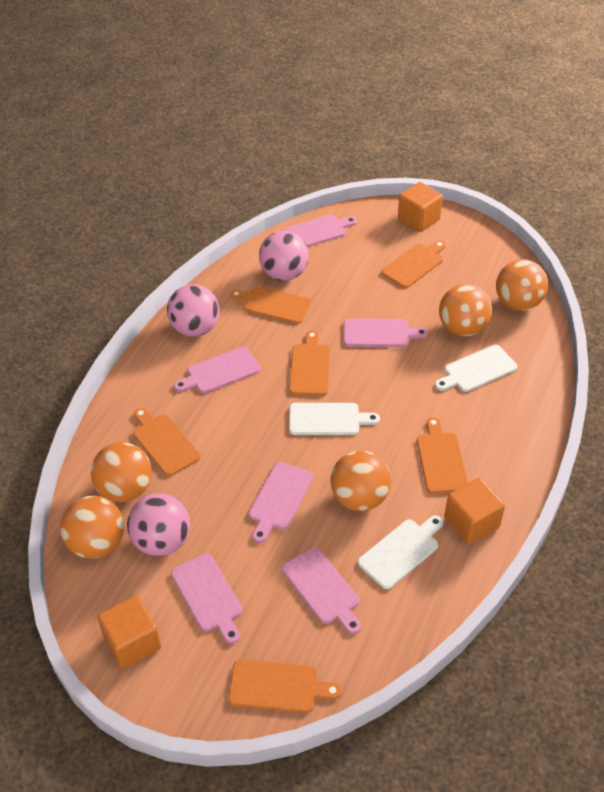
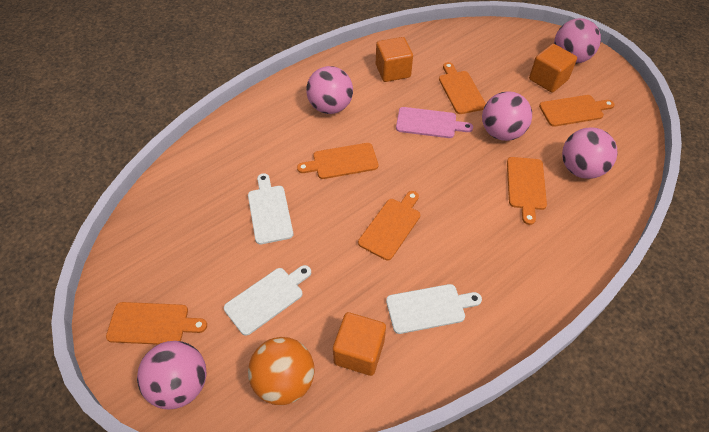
orange ball: [60,496,124,559] [91,442,152,502] [330,450,391,511] [439,284,492,336] [496,259,548,311] = 5 -> [248,337,315,405] = 1
pink ball: [127,493,190,556] [167,284,219,337] [259,231,309,281] = 3 -> [137,341,207,409] [306,66,353,114] [482,91,532,141] [554,18,601,64] [562,127,618,179] = 5
pink cutting board: [171,554,243,644] [174,347,260,393] [249,462,313,543] [282,215,357,247] [282,547,361,634] [344,319,428,347] = 6 -> [396,107,473,138] = 1

